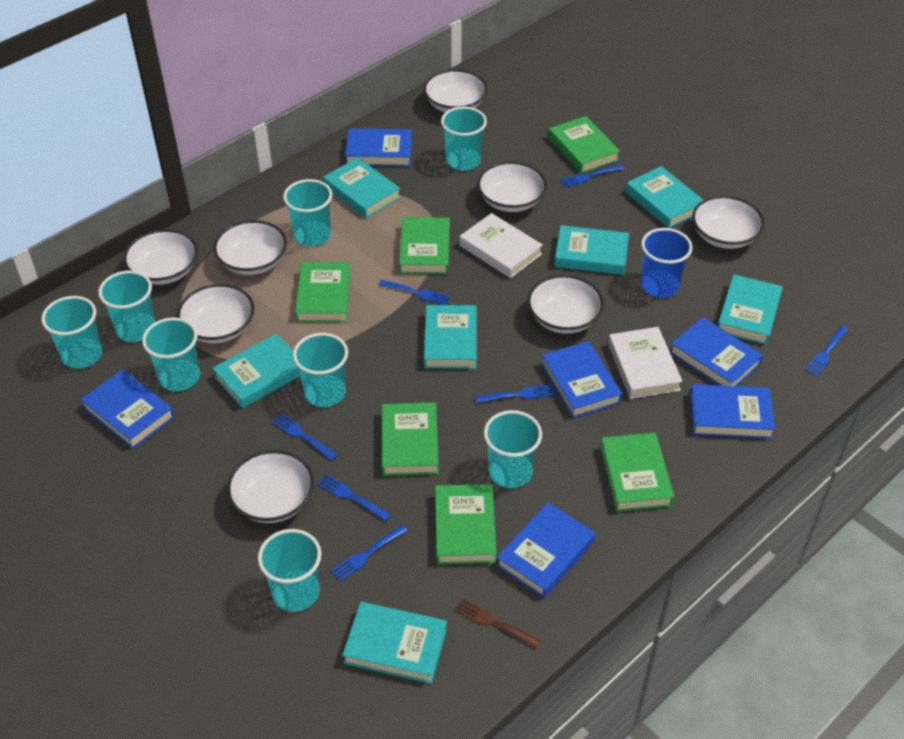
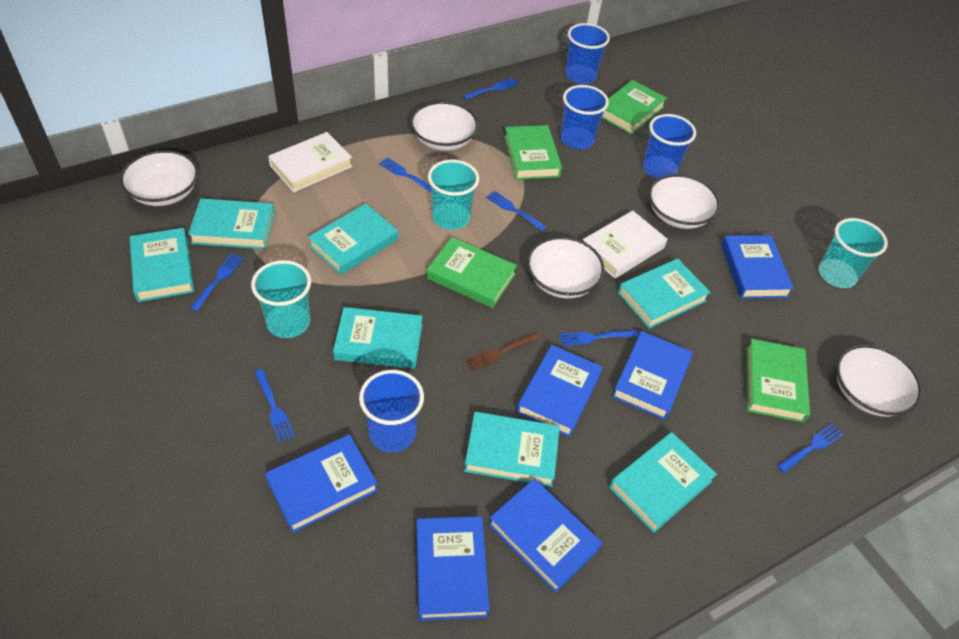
blue cup: [641,228,693,298] = 1 -> [359,370,424,452] [561,85,609,149] [565,23,610,84] [643,114,696,179] = 4
green book: [295,262,351,322] [382,402,439,476] [399,217,450,274] [435,484,497,565] [548,116,620,174] [600,433,674,512] = 6 -> [427,237,517,308] [504,125,562,180] [602,80,667,135] [746,339,810,423] = 4
turquoise cup: [41,296,102,369] [98,271,156,342] [142,318,200,391] [258,529,322,612] [283,179,332,247] [293,333,348,407] [441,107,487,171] [484,410,542,488] = 8 -> [251,260,311,338] [428,160,479,230] [819,218,888,288] = 3
white bowl: [124,229,198,285] [177,284,254,343] [214,220,287,275] [227,450,314,523] [424,69,488,112] [477,162,547,212] [528,275,604,334] [692,196,765,249] = 8 -> [120,150,198,206] [410,102,478,151] [527,236,605,298] [649,174,720,229] [836,345,922,417] = 5

